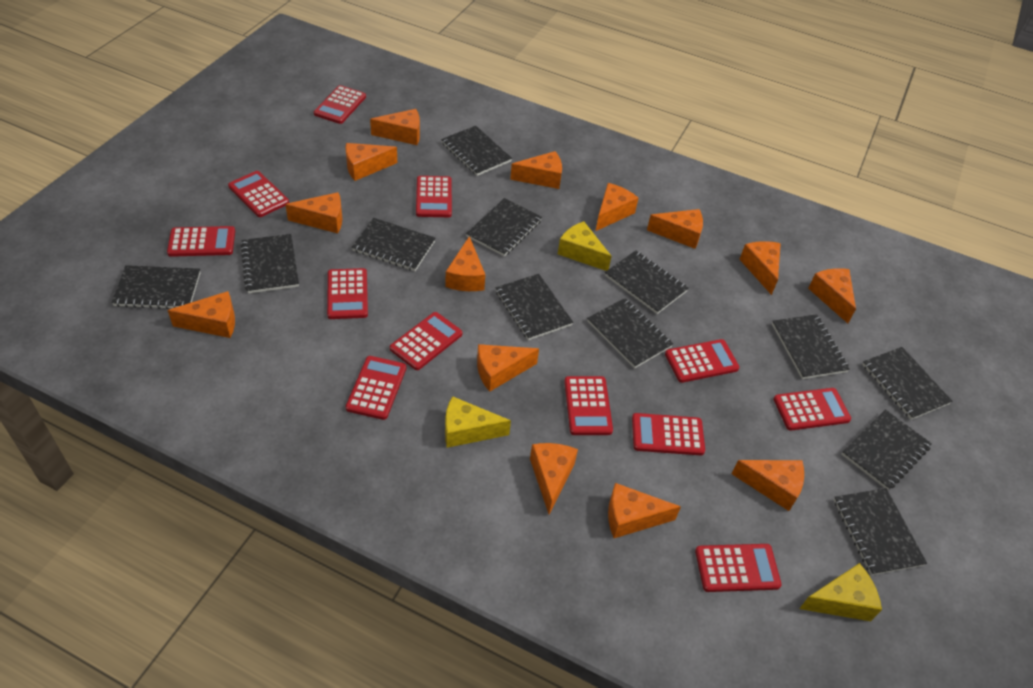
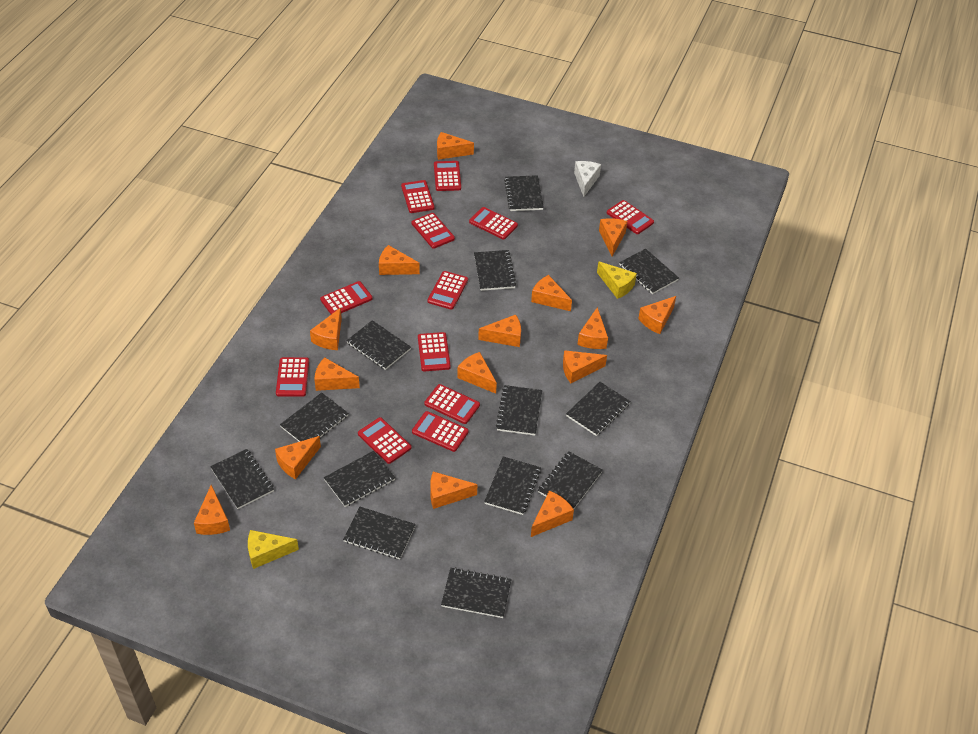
black notebook: [111,265,201,309] [240,234,299,294] [352,218,436,271] [441,126,512,176] [466,198,542,257] [495,274,573,340] [587,298,673,369] [605,250,689,314] [772,314,850,379] [834,488,927,575] [841,410,932,490] [862,347,952,420] = 12 -> [210,449,274,509] [280,392,348,442] [324,451,395,507] [343,507,416,559] [346,320,411,370] [441,567,512,618] [474,250,516,291] [484,457,541,515] [496,385,542,436] [504,175,544,211] [538,451,603,509] [566,382,630,436] [619,249,679,294] = 13
orange cheese: [167,291,235,338] [285,192,342,233] [345,143,397,181] [370,109,420,145] [445,236,485,291] [477,344,539,392] [510,151,562,189] [530,443,578,514] [596,183,638,231] [608,483,681,538] [647,209,703,249] [732,460,804,511] [739,241,781,295] [808,268,856,323] = 14 -> [194,485,230,535] [275,436,321,479] [310,308,342,350] [314,357,360,391] [379,245,420,275] [430,472,477,509] [437,132,474,160] [457,352,497,394] [478,315,521,347] [531,275,572,311] [531,491,574,537] [563,350,607,383] [577,307,608,349] [599,218,627,256] [638,296,676,334] = 15
white cheese: none = 0 -> [574,161,601,197] = 1
yellow cheese: [445,396,511,448] [558,221,612,271] [799,563,882,621] = 3 -> [248,530,299,569] [597,261,637,299] = 2

